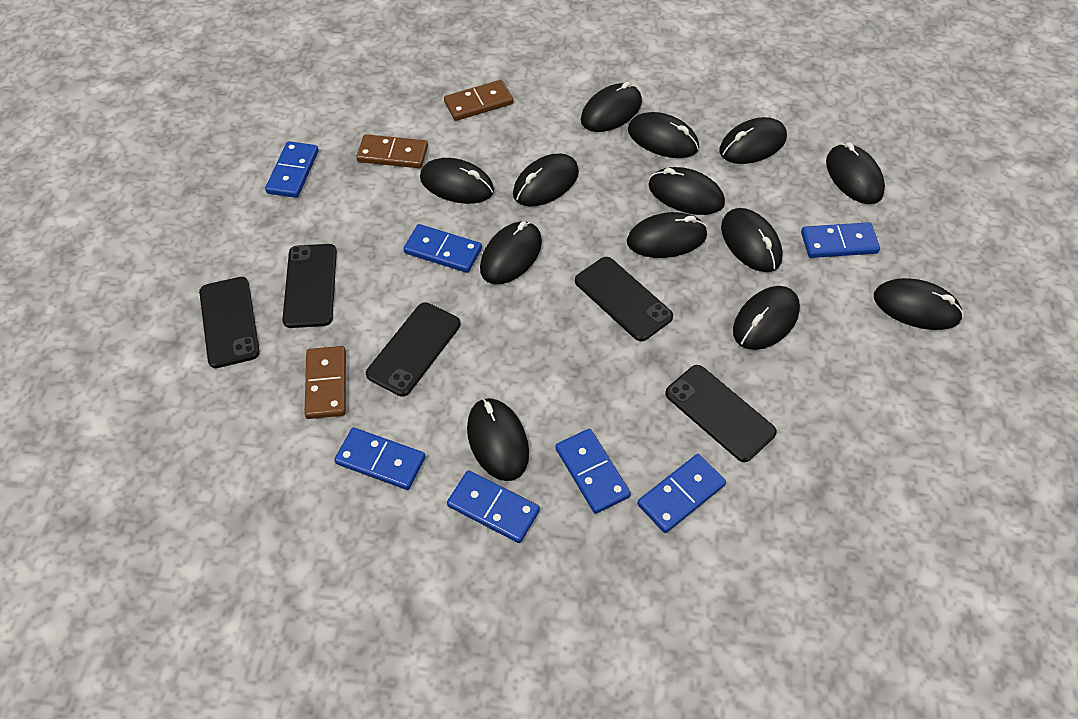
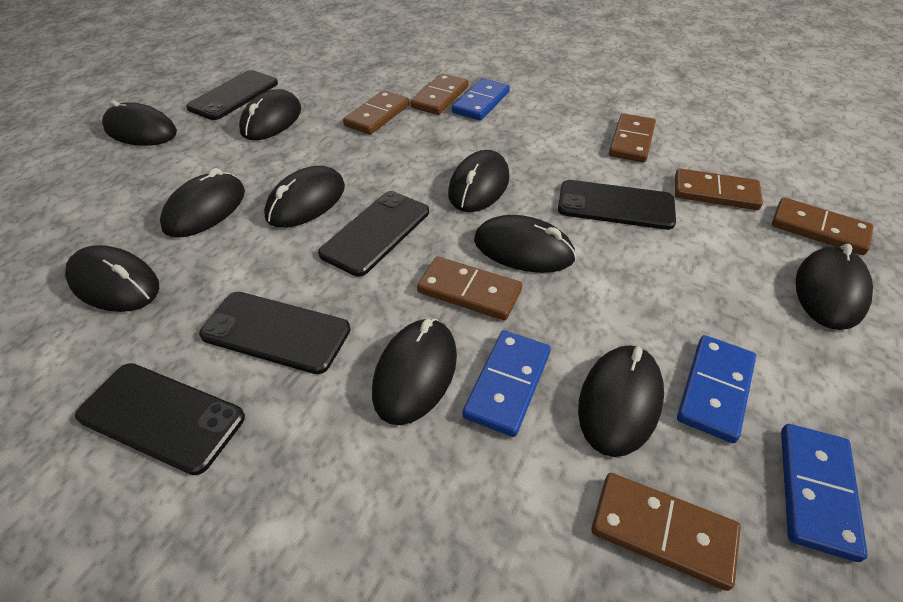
black mouse: [420,158,494,204] [467,398,529,481] [480,221,542,284] [513,153,579,207] [581,82,642,132] [627,212,707,258] [628,112,699,158] [648,167,725,215] [719,117,787,164] [721,208,783,272] [733,286,800,350] [826,142,885,204] [874,278,964,330] = 13 -> [65,245,159,312] [102,100,177,146] [160,168,245,238] [239,89,301,140] [264,166,345,228] [372,319,457,425] [448,150,509,212] [474,215,576,273] [578,345,664,457] [796,244,873,330] = 10
blue domino: [265,141,319,198] [334,428,426,490] [403,224,482,273] [447,470,540,543] [555,429,631,514] [637,454,726,533] [801,222,880,258] = 7 -> [452,78,510,121] [463,330,551,437] [677,335,756,443] [781,424,868,562] = 4
brown domino: [304,346,346,419] [356,134,428,168] [444,80,513,121] = 3 -> [343,90,410,135] [411,74,468,115] [417,256,522,320] [591,473,741,591] [609,113,656,163] [675,168,763,210] [772,197,874,255] = 7

